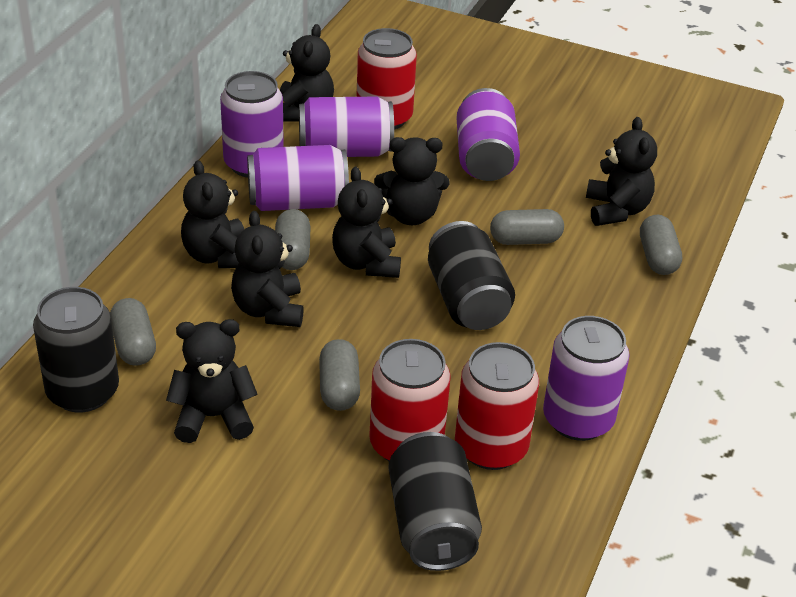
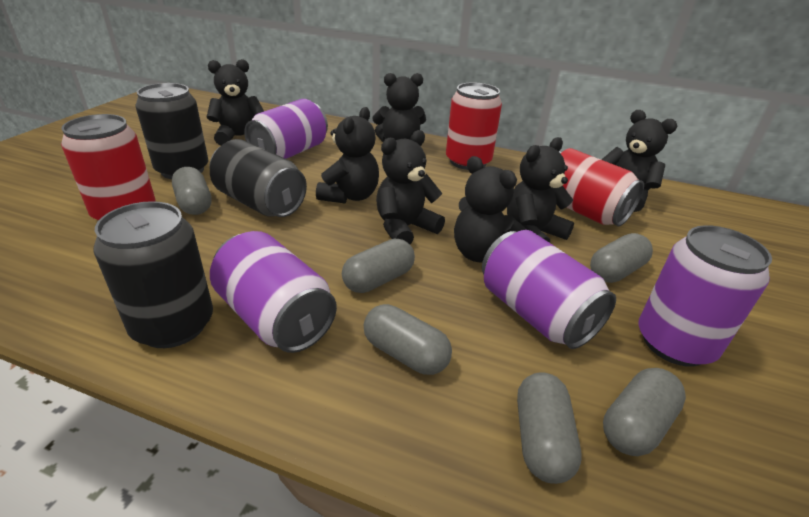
grey capsule: [110,298,156,366] [275,209,310,270] [319,339,360,411] [490,209,564,245] [640,215,682,275] = 5 -> [172,167,212,215] [342,239,415,293] [364,304,452,375] [517,372,582,484] [590,233,653,283] [603,368,686,456] = 6
purple can: [220,71,284,178] [247,145,349,211] [299,97,394,157] [457,88,520,181] [543,316,630,441] = 5 -> [210,231,337,353] [244,99,328,159] [482,230,616,349] [638,225,772,367] = 4

